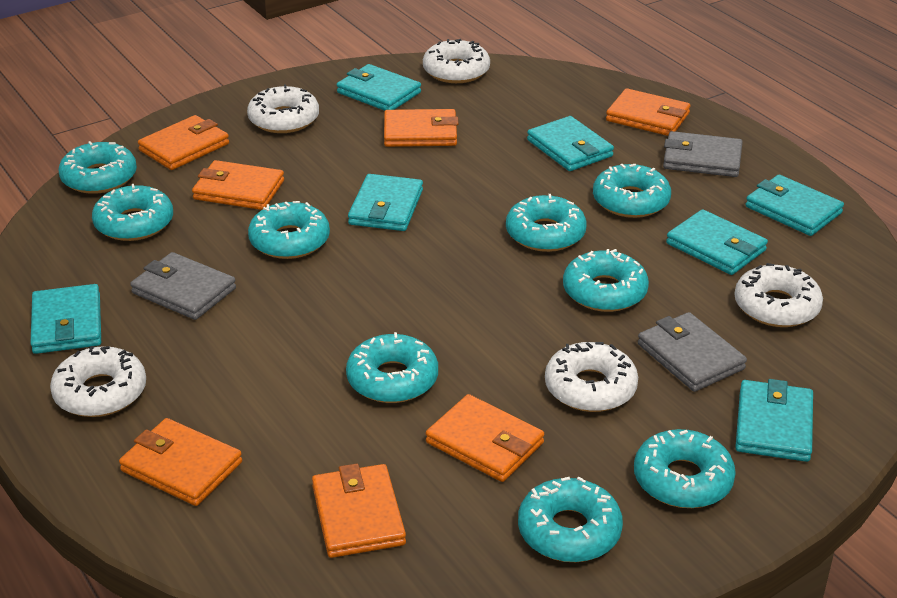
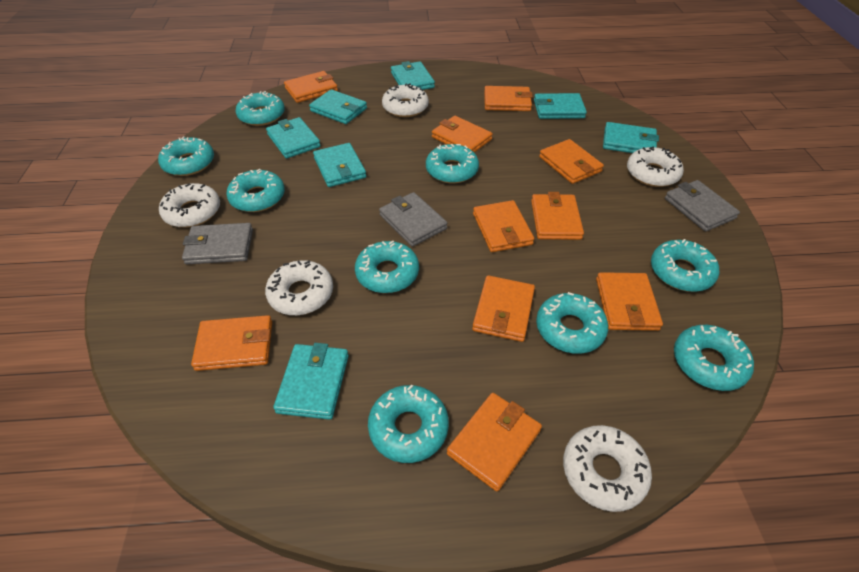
orange wallet: [119,418,242,506] [138,115,229,170] [192,160,284,210] [312,463,406,558] [384,109,459,147] [426,394,544,482] [606,88,690,136] = 7 -> [191,315,272,371] [284,71,338,103] [432,116,493,153] [447,393,542,491] [472,275,535,342] [473,200,534,252] [484,86,533,111] [531,192,584,240] [539,139,604,184] [596,272,663,331] = 10

